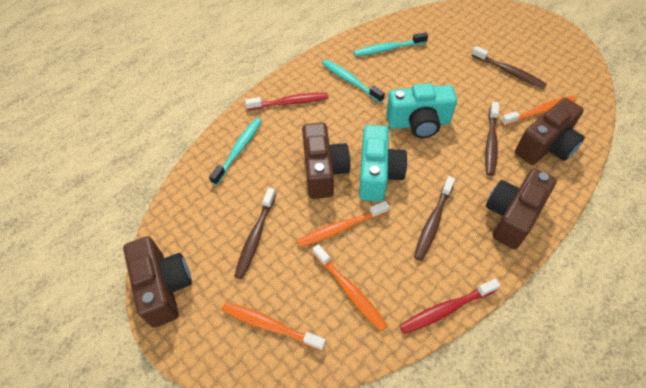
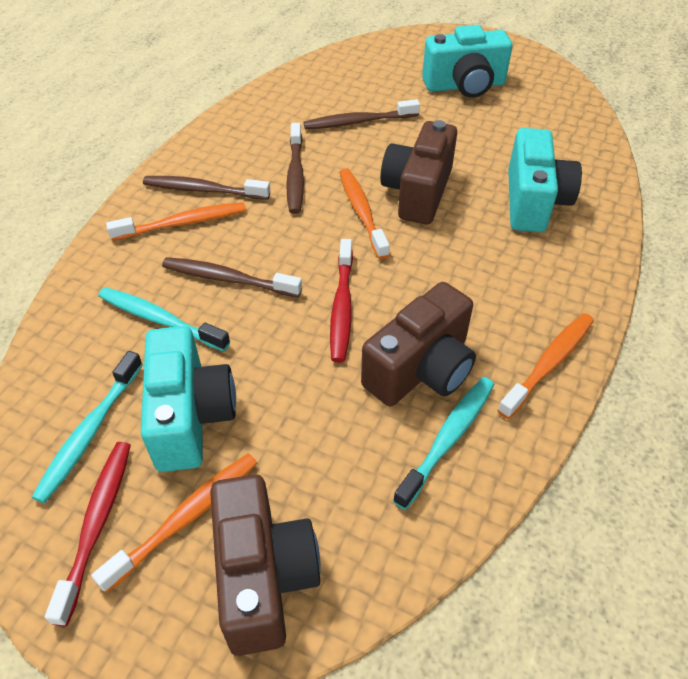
brown camera: [123,236,192,328] [302,123,350,199] [486,168,557,249] [515,98,585,165] = 4 -> [210,474,321,656] [361,282,476,406] [380,120,457,224] = 3
turquoise camera: [359,125,407,201] [386,83,457,138] = 2 -> [141,326,236,472] [422,25,512,98] [508,128,582,232] = 3

